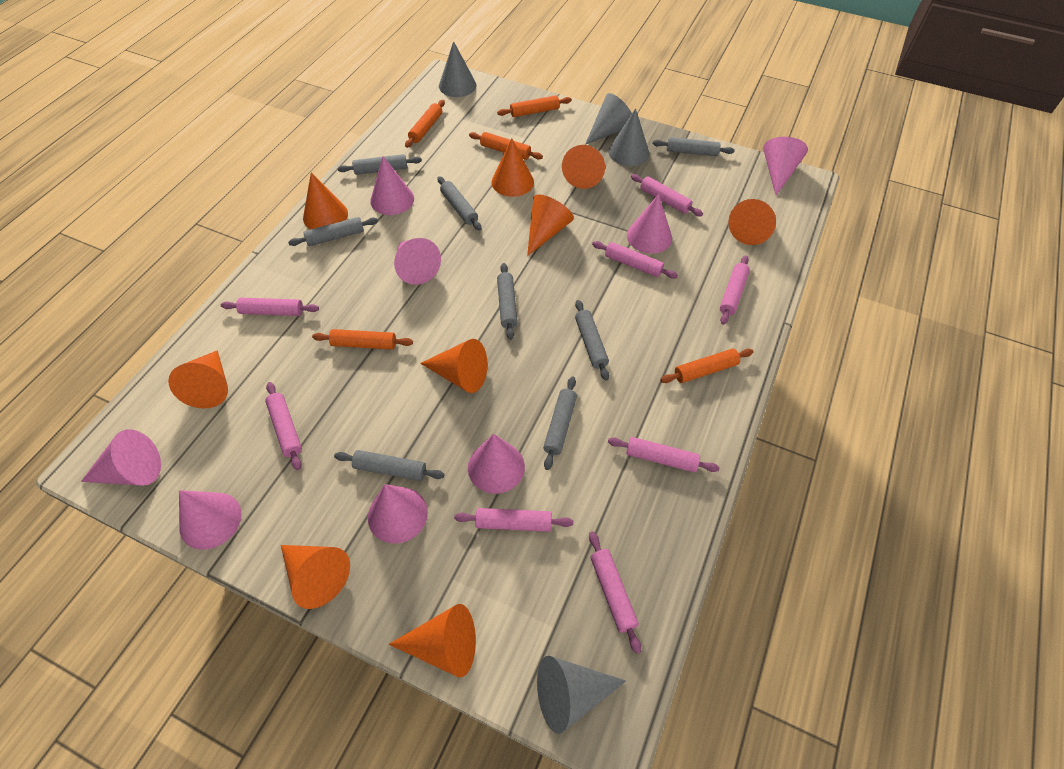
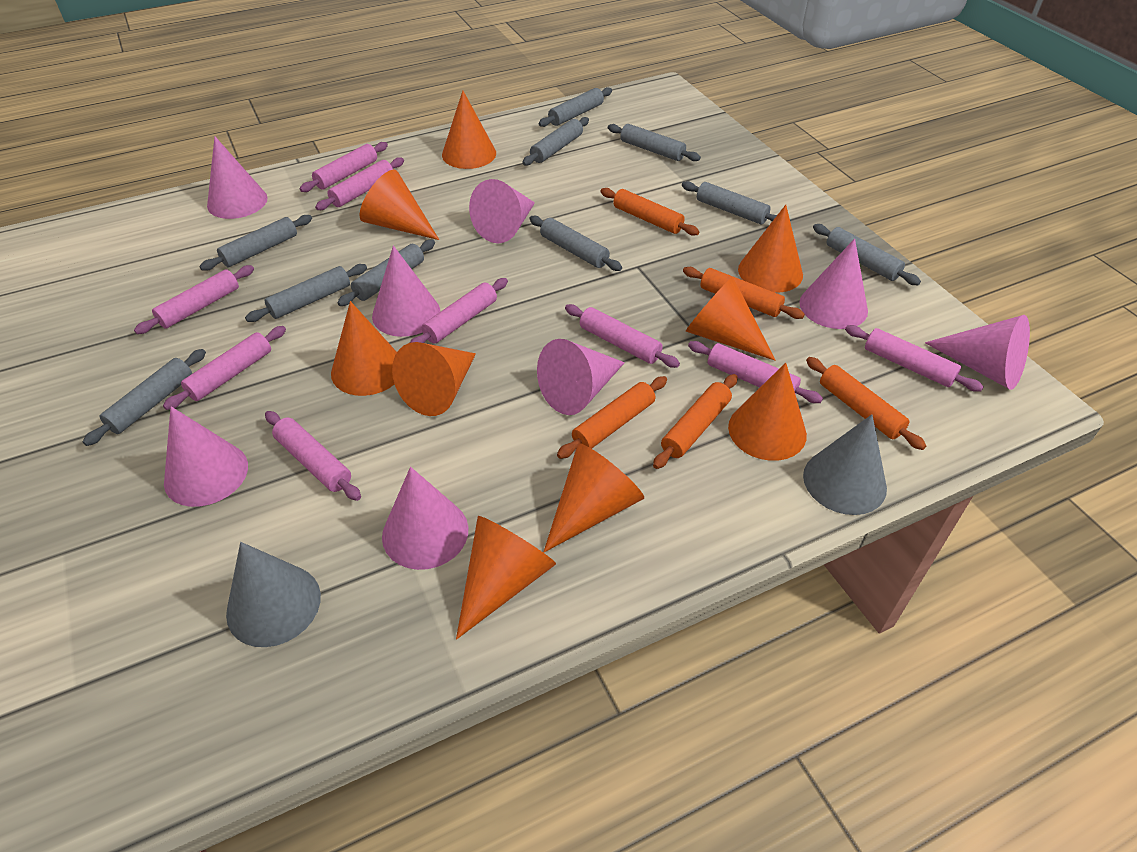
grey cone: [439,41,477,97] [537,656,626,734] [585,93,632,145] [608,108,649,166] = 4 -> [226,542,321,647] [803,414,887,515] = 2
grey rolling pin: [288,217,378,246] [334,450,445,481] [338,154,422,175] [437,176,482,231] [497,263,518,340] [543,377,577,470] [575,300,609,381] [653,137,735,157] = 8 -> [83,349,206,446] [199,215,312,271] [245,264,367,322] [337,240,435,306] [522,117,589,166] [529,216,622,271] [538,87,612,127] [608,124,701,161] [682,181,777,225] [813,224,921,285] = 10
pink rolling pin: [221,298,319,316] [265,382,302,470] [454,508,573,532] [589,531,641,654] [592,241,678,279] [608,437,720,473] [631,174,703,217] [720,255,750,325] = 8 -> [134,265,254,334] [163,326,286,410] [265,411,361,501] [300,142,388,192] [315,157,404,210] [410,278,508,344] [565,304,680,368] [688,341,823,403] [845,325,984,392] = 9

